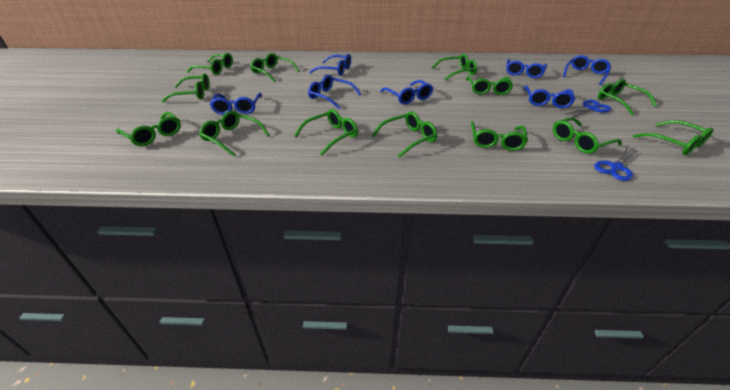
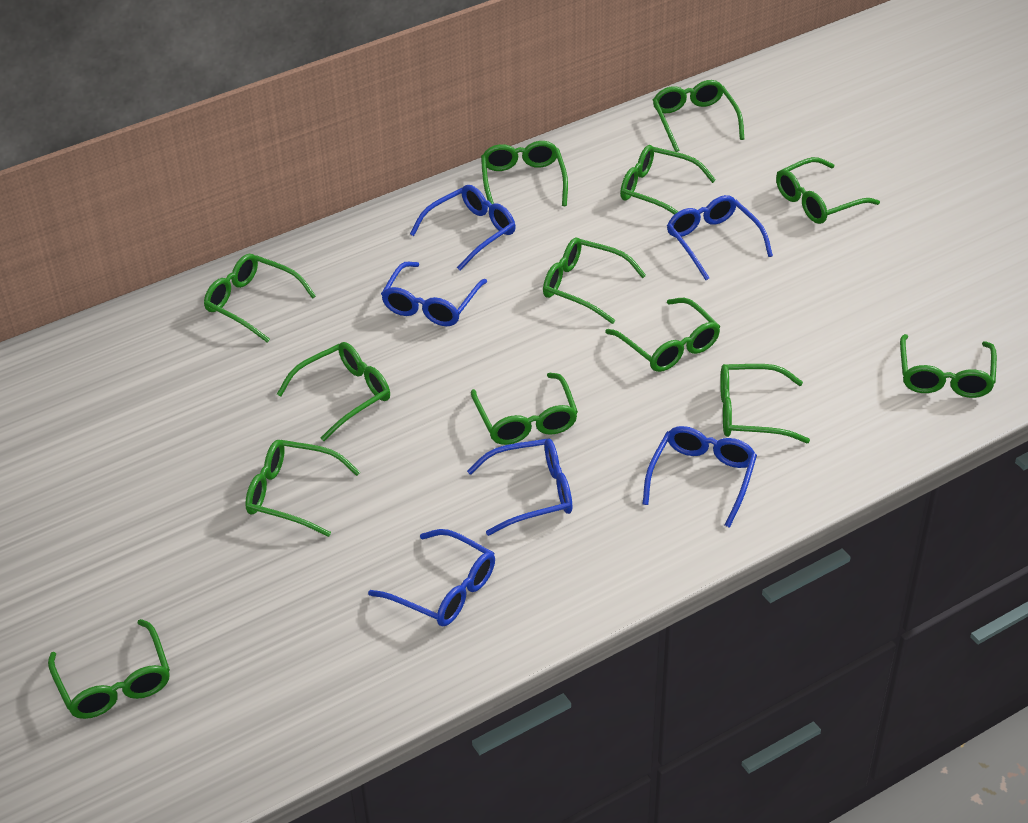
blue glasses: [210,93,262,115] [308,75,361,109] [309,54,351,76] [380,80,433,104] [506,59,547,78] [524,85,575,108] [563,55,611,85] = 7 -> [368,529,495,626] [381,262,487,326] [410,185,516,271] [467,439,572,536] [643,426,757,528] [667,195,773,280] = 6
blue scissors: [564,100,611,118] [594,149,638,181] = 2 -> none = 0

